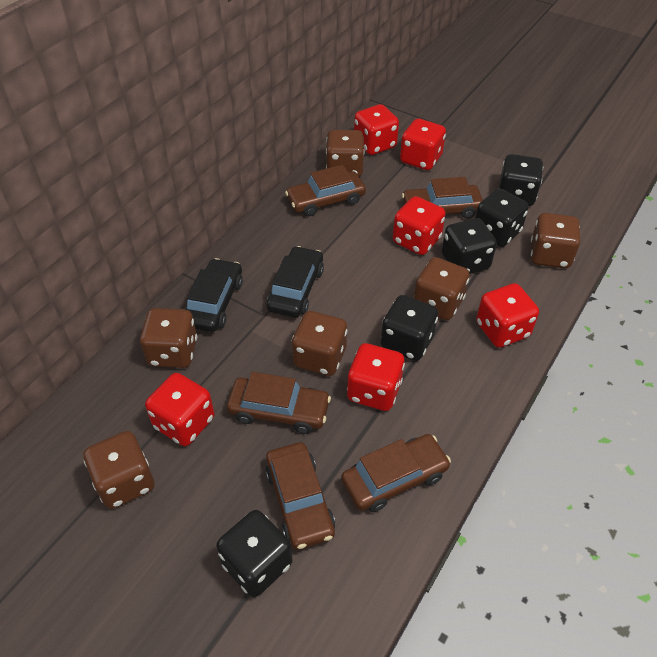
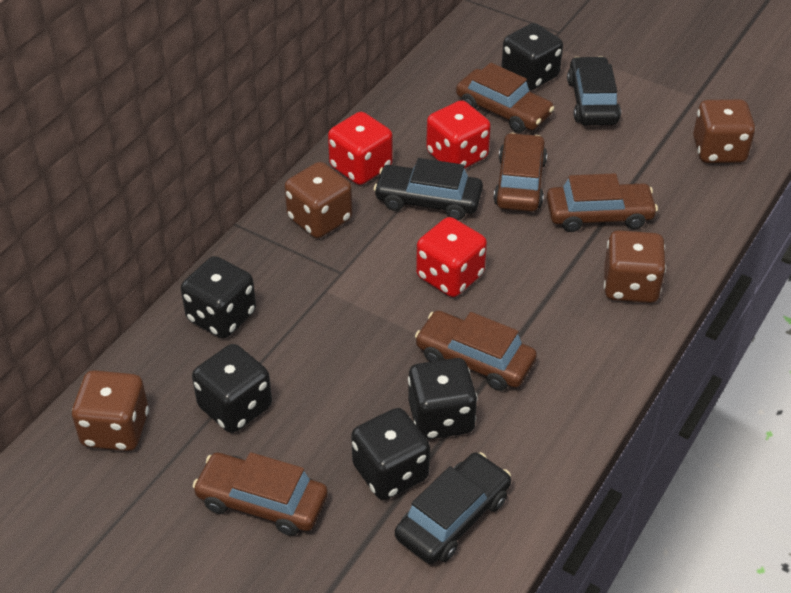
black car: [185,258,243,332] [267,246,324,317] = 2 -> [374,158,483,220] [395,452,511,564] [567,56,621,125] = 3
brown dice: [84,431,154,509] [140,308,197,368] [292,311,348,376] [326,130,365,177] [414,257,470,320] [531,213,580,268] = 6 -> [72,370,149,451] [285,162,352,238] [604,230,666,303] [693,99,755,163] = 4
red dice: [145,373,214,446] [347,343,405,411] [354,104,399,155] [393,196,445,255] [400,118,446,170] [476,283,539,348] = 6 -> [328,112,393,185] [416,217,487,297] [426,100,491,168] = 3

